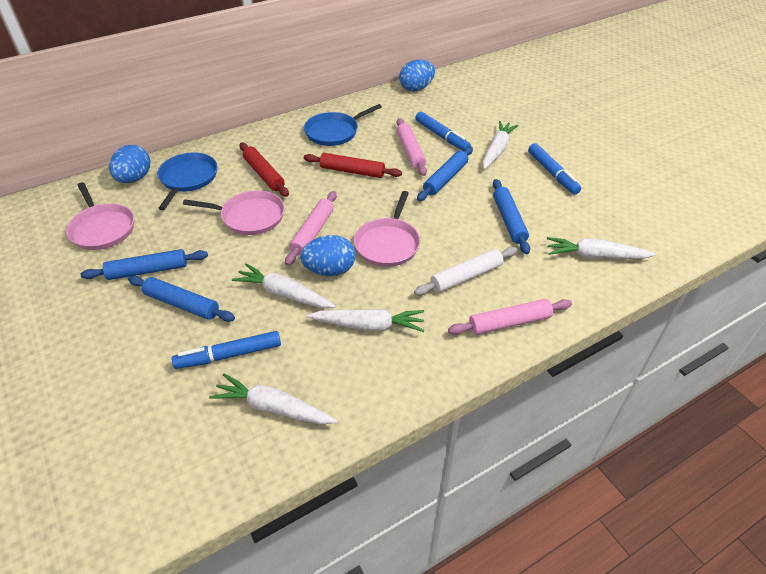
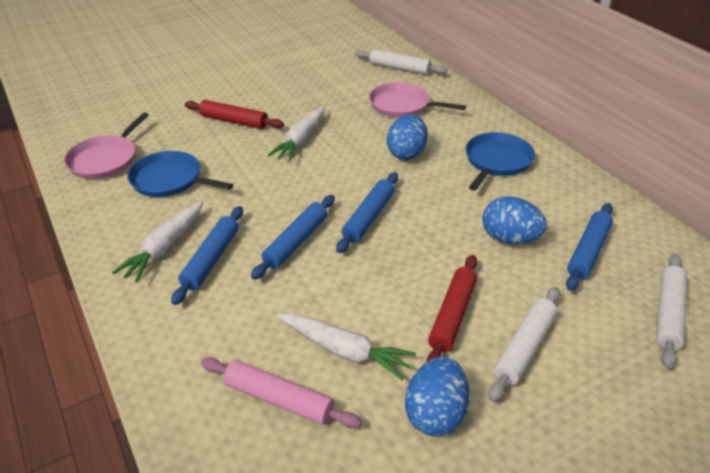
blue marker: [172,331,281,369] [415,111,471,151] [528,143,581,194] = 3 -> none = 0
pink pan: [66,182,134,250] [183,190,285,235] [354,191,420,267] = 3 -> [64,112,149,179] [369,82,466,118] = 2
pink rolling pin: [285,191,337,266] [397,118,427,176] [448,299,572,335] = 3 -> [201,357,362,429] = 1
white carrot: [209,374,337,424] [232,263,336,308] [307,309,424,332] [483,121,519,170] [547,237,656,259] = 5 -> [112,201,203,283] [268,106,325,161] [277,314,416,380] = 3
white rolling pin: [414,247,517,296] = 1 -> [355,49,447,75] [488,287,560,402] [656,254,687,368] = 3

